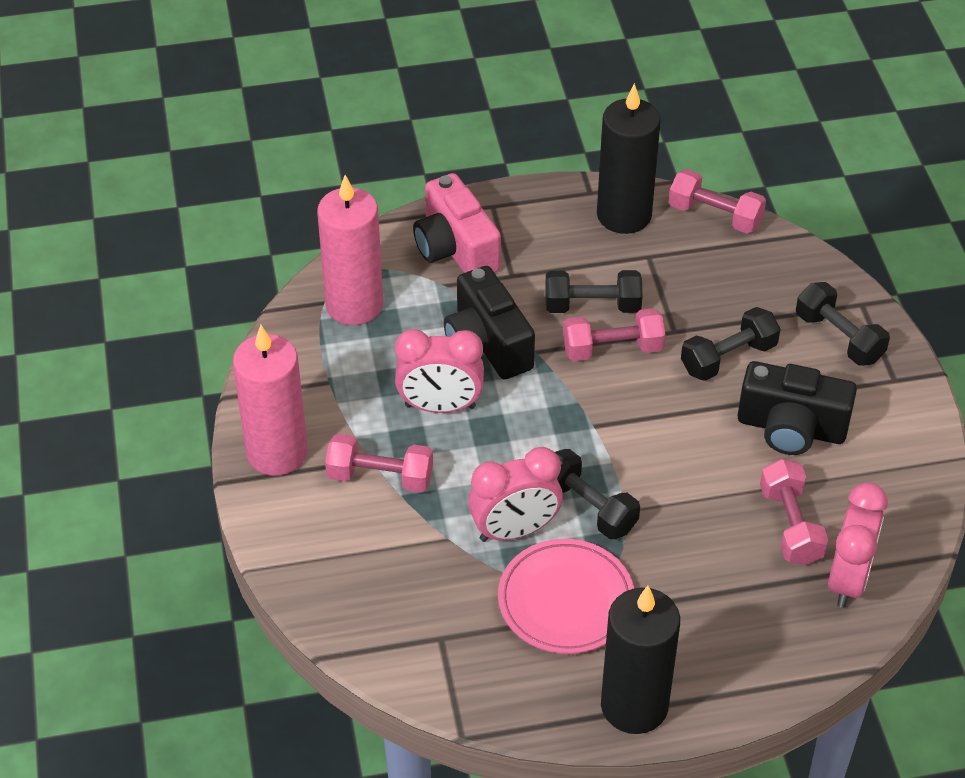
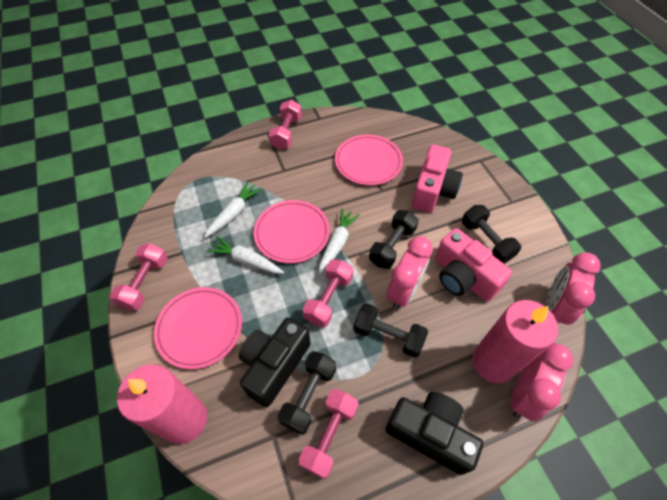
black candle: [597,83,661,234] [601,586,680,734] = 2 -> none = 0
pink camera: [413,173,501,273] = 1 -> [412,145,463,213] [435,228,512,302] = 2
pink plate: [498,539,634,654] = 1 -> [154,287,242,369] [254,200,330,263] [335,134,403,185] = 3
white carrot: none = 0 -> [204,181,262,238] [206,236,284,274] [319,208,360,274] = 3

